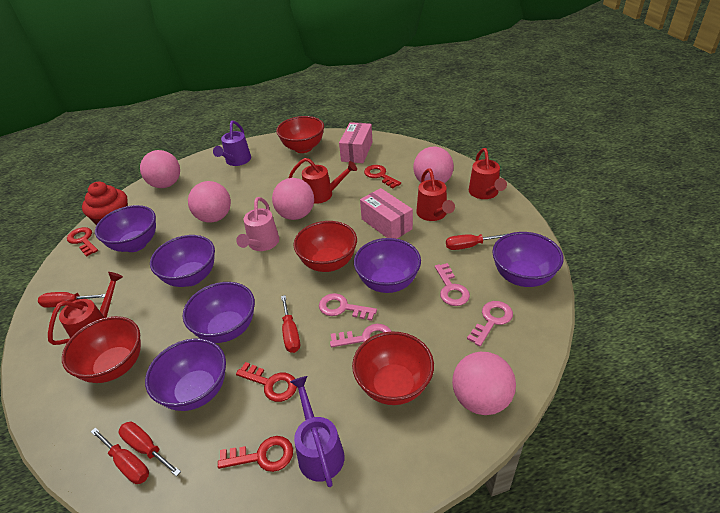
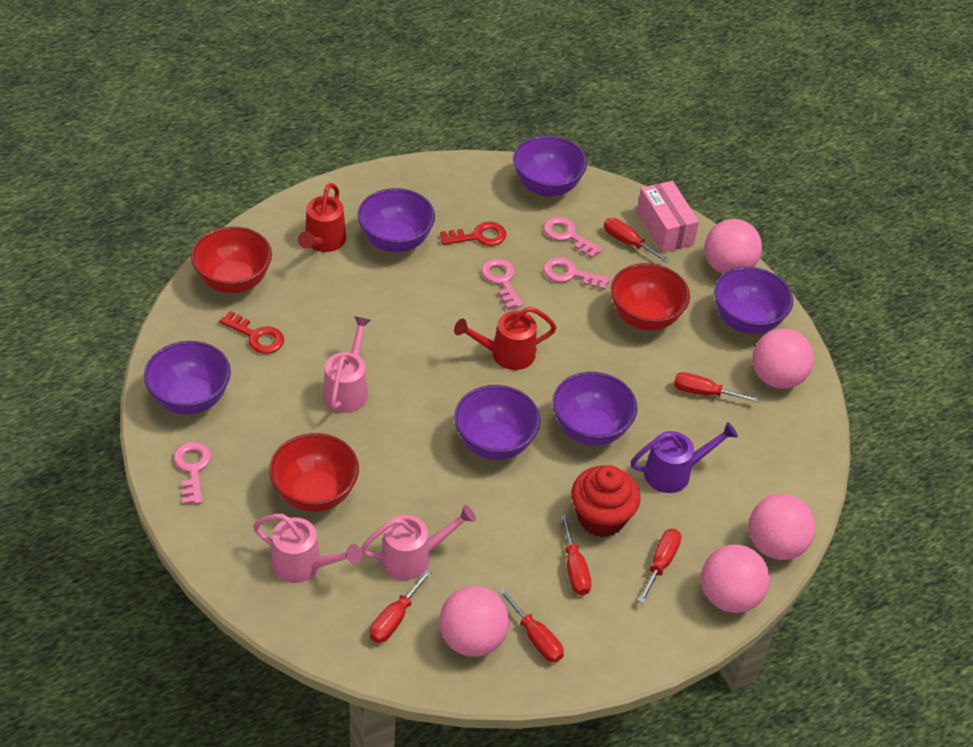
pink box: [339,122,373,163] [360,188,413,239] = 2 -> [637,181,699,253] = 1
pink watering can: [236,197,279,251] = 1 -> [253,514,361,583] [323,316,371,413] [361,505,476,580] = 3
purple watering can: [213,121,251,166] [290,376,345,487] = 2 -> [631,422,738,493] = 1
red bowl: [62,316,141,383] [276,116,324,153] [293,221,357,272] [352,332,434,405] = 4 -> [191,226,272,293] [269,433,359,512] [610,263,690,331] = 3
red key: [67,227,98,257] [218,436,293,472] [236,362,297,402] [364,165,401,188] = 4 -> [219,311,284,354] [440,222,506,246] = 2
red screwdriver: [38,292,106,308] [91,428,149,484] [119,422,181,476] [281,295,300,353] [446,234,507,250] = 5 -> [370,569,432,643] [498,588,564,663] [560,514,591,595] [604,218,670,263] [638,529,682,603] [674,372,759,402] = 6
red watering can: [48,272,123,345] [289,158,357,204] [416,168,455,221] [469,148,507,199] = 4 -> [298,183,346,252] [454,307,557,370] = 2

